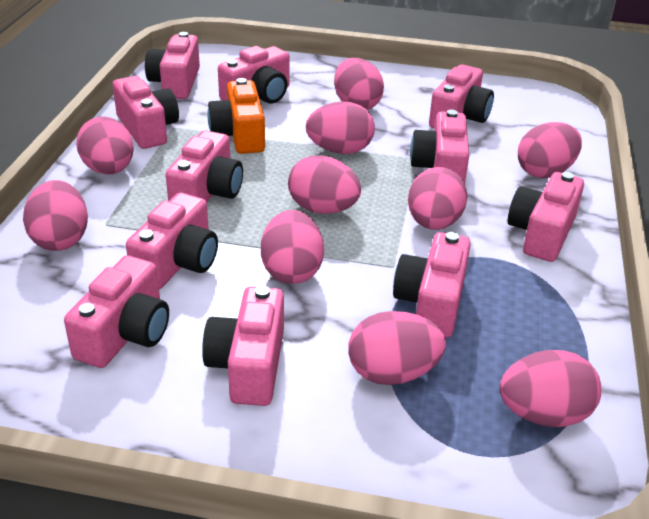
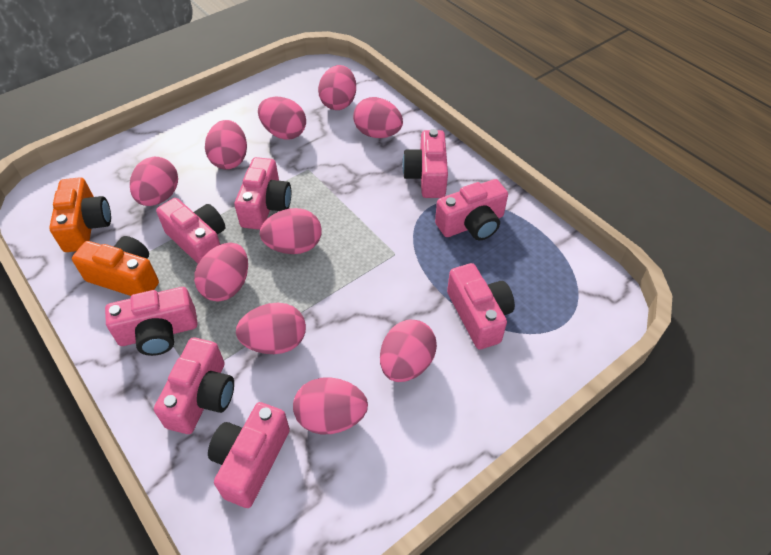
orange camera: [208,78,265,154] = 1 -> [49,177,111,252] [72,236,159,296] = 2
pink camera: [64,255,169,368] [113,76,179,149] [126,193,218,289] [145,32,200,99] [166,130,243,203] [202,286,284,406] [218,46,290,104] [393,232,471,338] [410,110,469,183] [429,64,494,128] [508,172,584,262] = 11 -> [105,287,198,356] [154,337,234,434] [156,198,225,263] [208,402,290,508] [234,157,291,230] [402,129,448,198] [435,179,508,240] [447,263,515,350] = 8

